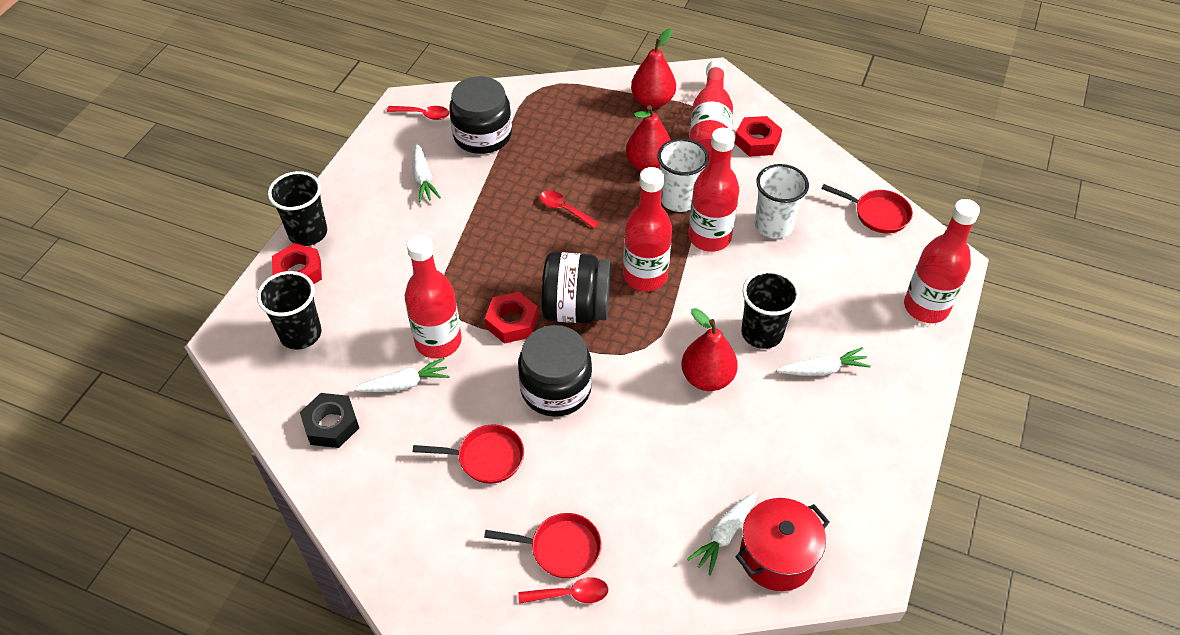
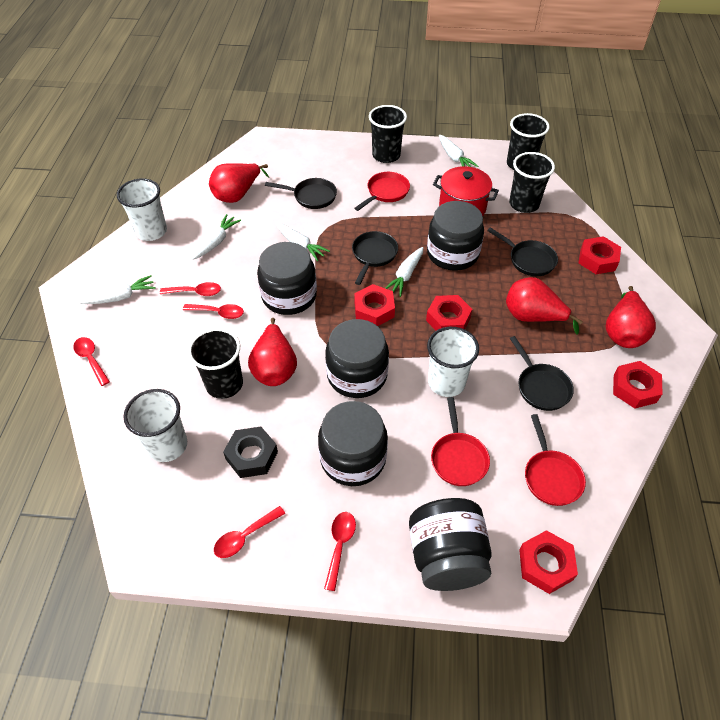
black cup: [257,271,322,350] [268,171,327,246] [741,270,800,349] = 3 -> [188,328,243,399] [369,105,407,163] [507,113,549,170] [509,152,555,213] = 4
black jar: [449,76,512,154] [518,325,592,417] [542,252,611,323] = 3 -> [257,242,317,315] [318,401,388,486] [325,319,389,398] [409,498,492,591] [427,201,484,271] = 5
black pan: none = 0 -> [265,178,337,209] [352,231,398,285] [487,227,558,276] [510,336,574,411] = 4
red bottle: [405,234,462,359] [623,167,672,291] [688,128,739,252] [689,60,733,164] [904,199,980,323] = 5 -> none = 0
red nut: [272,243,322,284] [485,292,538,344] [735,116,782,157] = 3 -> [354,284,395,326] [426,295,472,331] [519,530,578,594] [578,236,621,274] [613,361,662,408] = 5
red pear: [626,105,671,172] [631,29,676,108] [681,308,738,391] = 3 -> [209,163,269,203] [248,318,297,386] [506,277,583,335] [606,286,656,348] = 4
red spoon: [387,106,449,120] [518,577,608,604] [540,191,599,229] = 3 -> [73,337,110,386] [160,282,221,296] [183,304,244,319] [214,506,285,558] [324,512,356,591] = 5
white carrot: [353,358,450,392] [413,143,441,203] [687,492,757,575] [776,347,871,375] = 4 -> [79,275,156,304] [192,214,241,260] [275,223,330,261] [385,247,424,297] [439,135,478,167] = 5
white cup: [658,138,709,212] [755,164,809,239] = 2 -> [117,178,167,241] [123,389,187,462] [427,327,479,397] = 3

